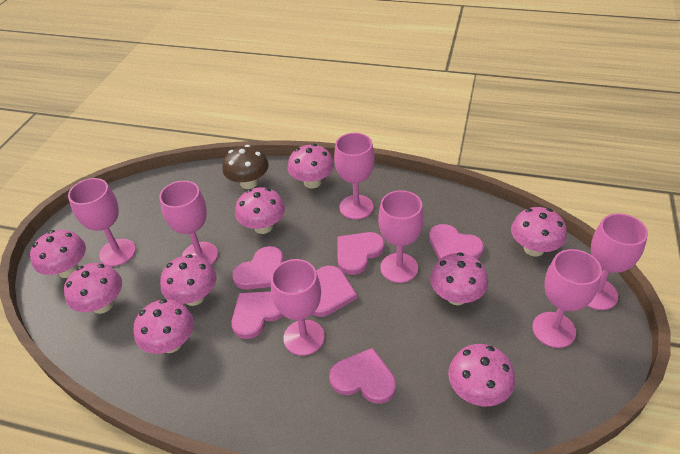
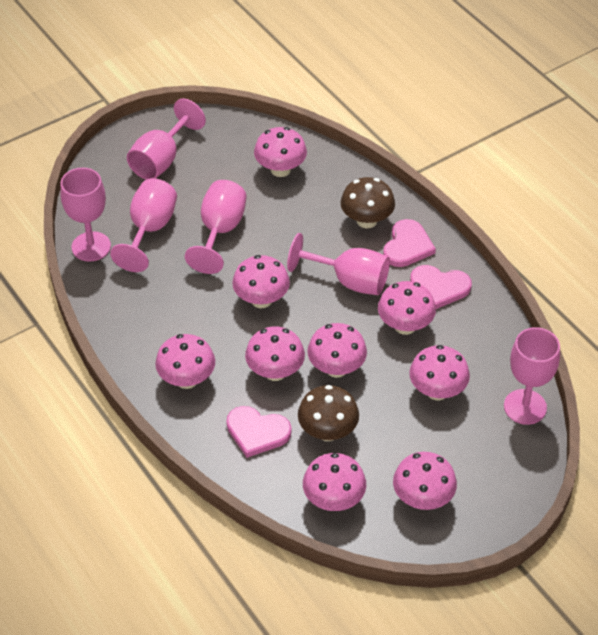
brown mushroom: [222,145,269,189] = 1 -> [298,385,359,441] [340,177,395,228] = 2
pink goblet: [68,178,136,266] [159,181,218,265] [271,259,325,356] [334,133,375,220] [378,190,424,283] [532,249,602,348] [587,213,648,310] = 7 -> [60,168,111,262] [110,178,177,272] [127,99,206,180] [185,180,247,274] [287,233,390,295] [504,327,560,425] = 6
pink heart: [231,291,283,339] [232,246,284,290] [312,266,357,317] [329,348,396,404] [337,232,384,275] [429,224,484,260] = 6 -> [226,406,292,458] [383,219,436,267] [410,265,472,309] = 3

